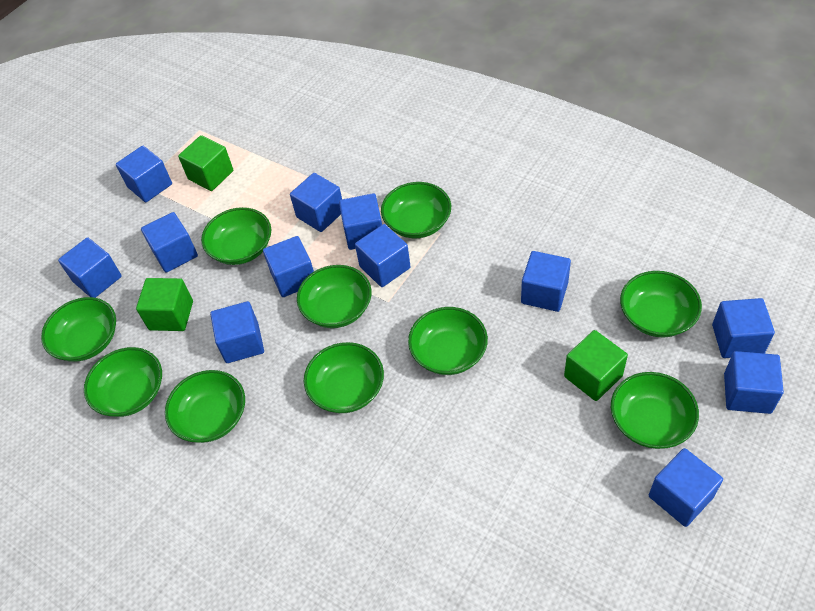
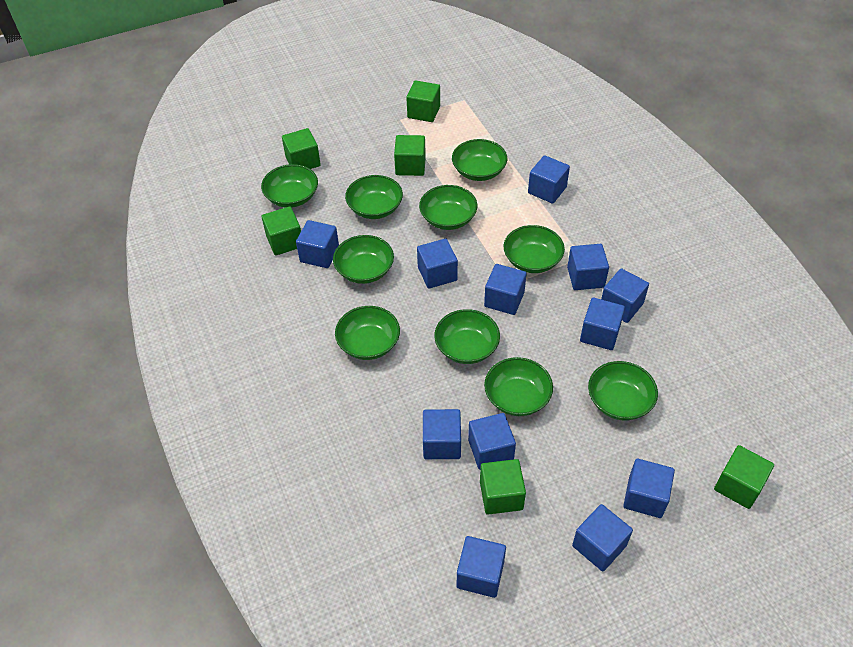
green cube: [136,278,193,331] [178,135,233,191] [564,330,628,401] = 3 -> [262,206,301,256] [282,128,321,169] [394,135,426,176] [406,80,440,122] [480,459,526,515] [714,445,774,509] = 6

